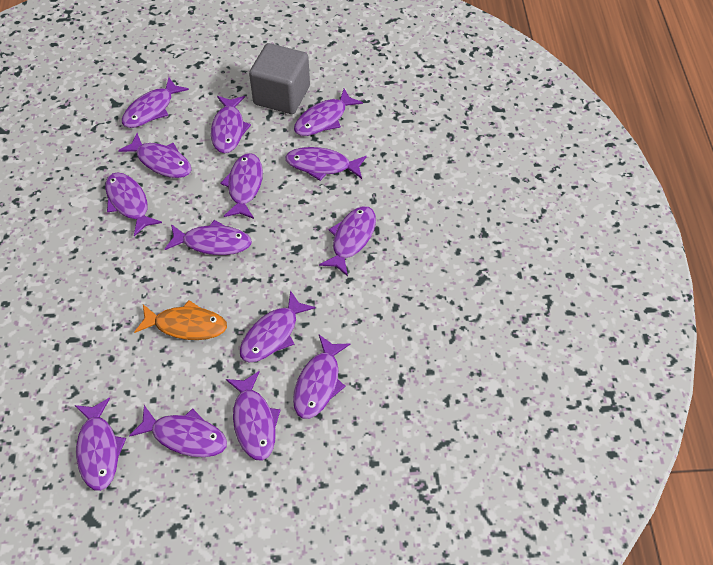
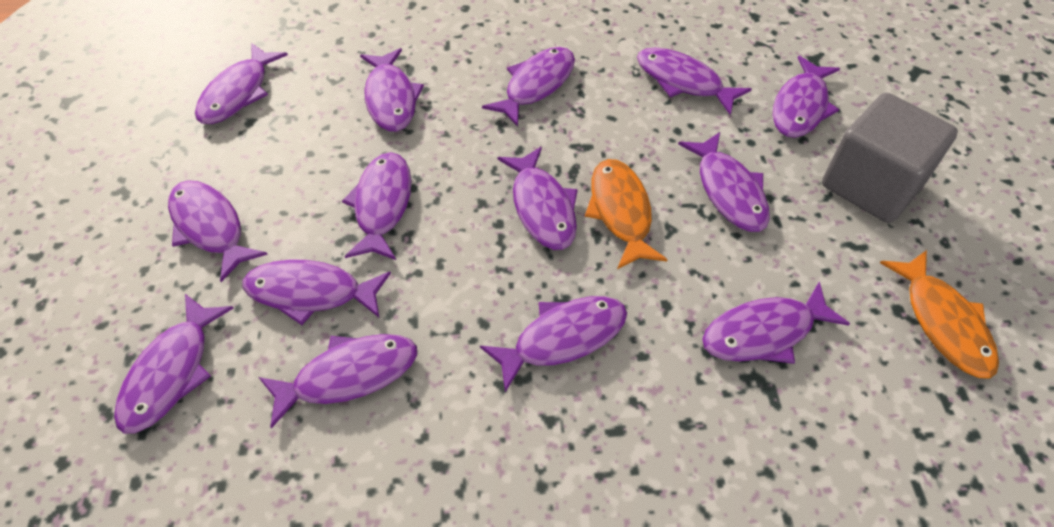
orange fish: [134,300,227,340] = 1 -> [585,159,668,269] [880,250,999,379] = 2

